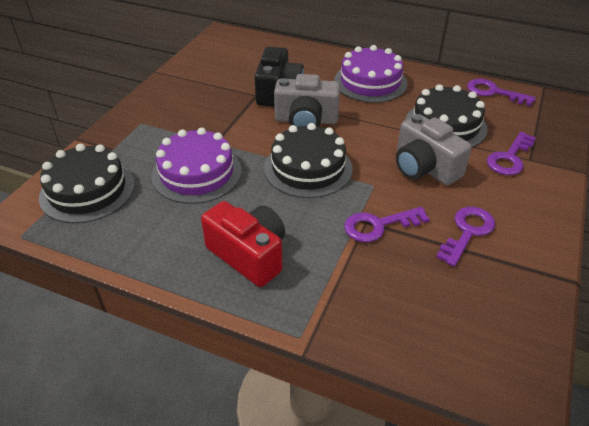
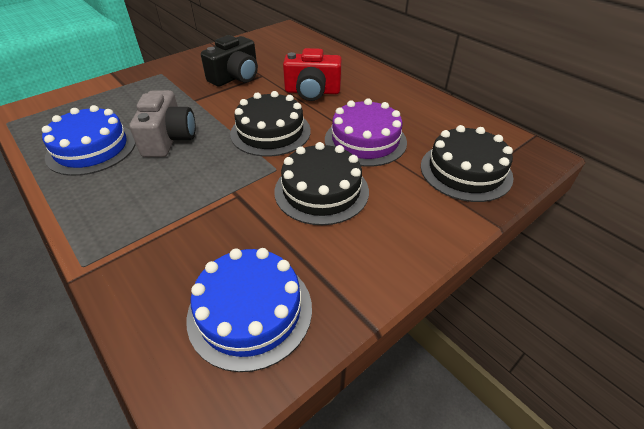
blue cake: none = 0 -> [42,105,136,176] [186,248,312,372] = 2
grey camera: [274,74,340,127] [396,114,472,185] = 2 -> [129,90,196,157] = 1
purple cake: [151,128,242,204] [334,45,407,103] = 2 -> [325,98,407,167] = 1
purple key: [344,207,430,242] [436,207,495,267] [467,79,536,106] [487,132,536,175] = 4 -> none = 0

